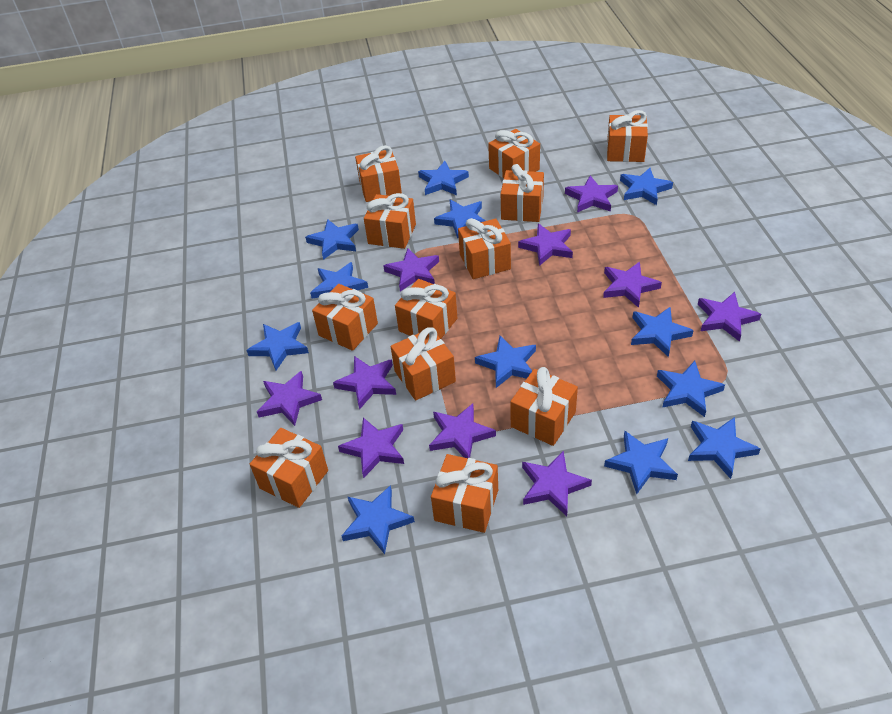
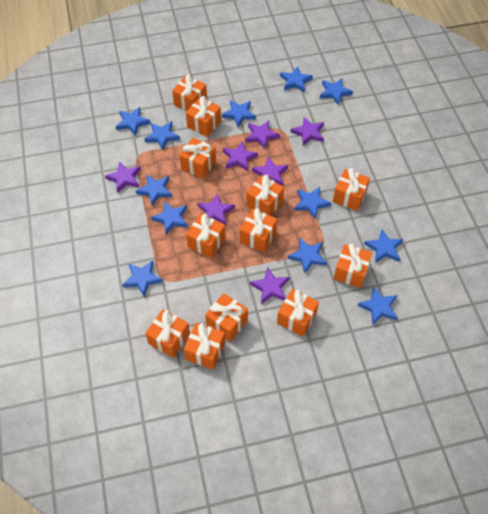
purple star: [257,371,322,426] [333,356,396,410] [338,418,404,478] [383,248,439,291] [429,403,496,458] [518,224,573,266] [522,451,592,516] [565,176,618,213] [603,262,662,308] [698,292,761,342] = 10 -> [105,161,141,193] [197,193,235,225] [223,141,258,171] [245,121,280,149] [250,267,290,304] [252,157,288,186] [291,117,324,146] = 7

